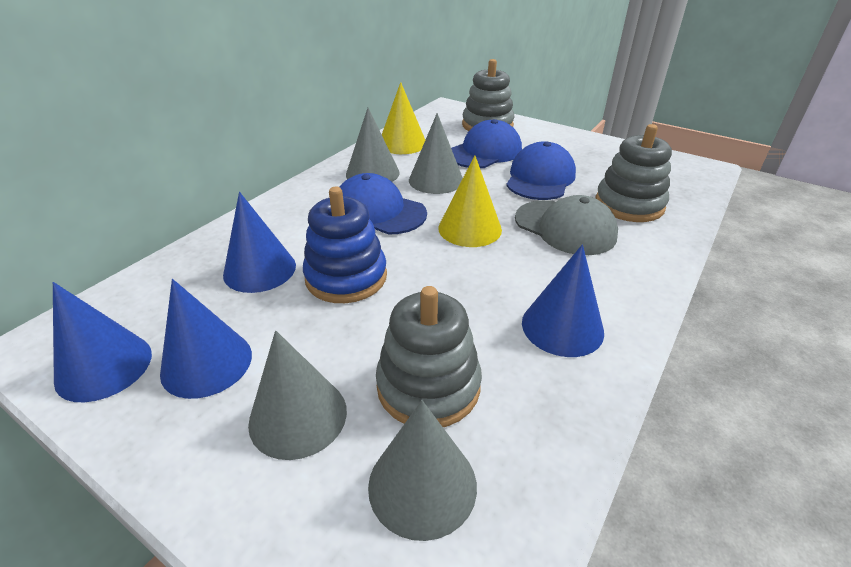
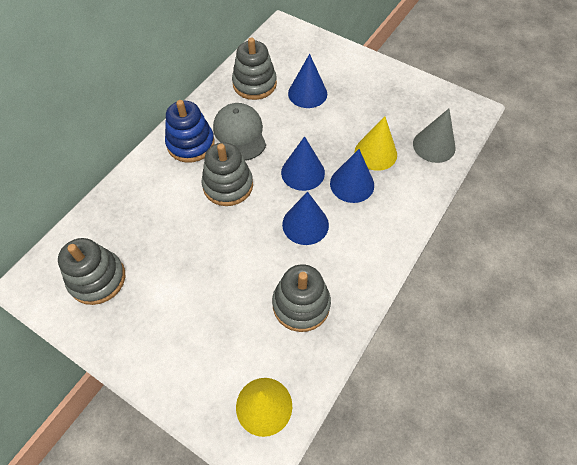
blue cap: [340,173,427,235] [451,119,522,168] [506,142,576,200] = 3 -> none = 0
grey cone: [248,331,347,460] [346,108,400,182] [368,400,477,541] [409,113,463,194] = 4 -> [413,109,455,163] = 1
grey stacking toy: [376,286,482,427] [462,59,514,131] [595,124,672,222] = 3 -> [58,238,125,305] [201,143,253,206] [232,38,277,100] [272,264,331,332] = 4

